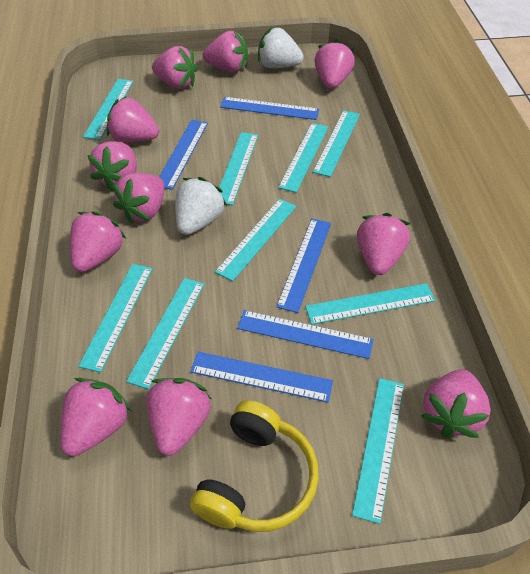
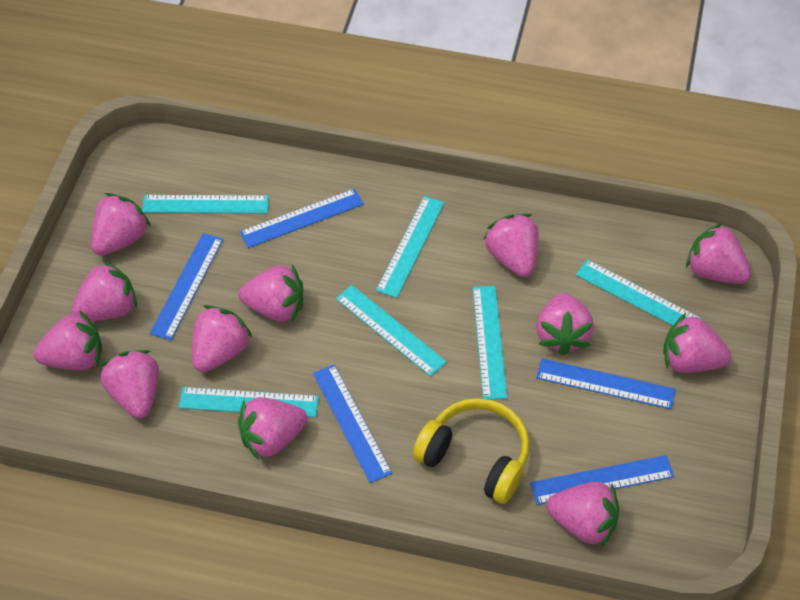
pink strawberry: [60,378,132,456] [70,211,126,272] [88,141,137,191] [107,97,159,142] [112,173,165,224] [146,378,211,456] [152,46,198,89] [202,31,248,73] [314,39,355,89] [357,213,410,275] [421,369,491,438] = 11 -> [34,310,102,370] [71,261,137,321] [91,193,151,256] [100,350,159,418] [192,305,253,372] [238,397,308,460] [239,265,303,323] [483,214,539,277] [536,293,594,356] [546,482,619,548] [663,313,732,373] [686,223,751,284] = 12
turquoise ruler: [78,264,153,372] [83,79,134,140] [126,278,204,389] [215,199,296,281] [219,132,258,205] [278,123,328,193] [305,283,436,325] [313,110,360,177] [352,378,404,524] = 9 -> [142,195,269,214] [179,387,319,417] [336,285,447,377] [376,196,444,298] [473,286,507,400] [576,259,702,326] = 6
white strawberry: [175,177,227,235] [258,27,304,68] = 2 -> none = 0

